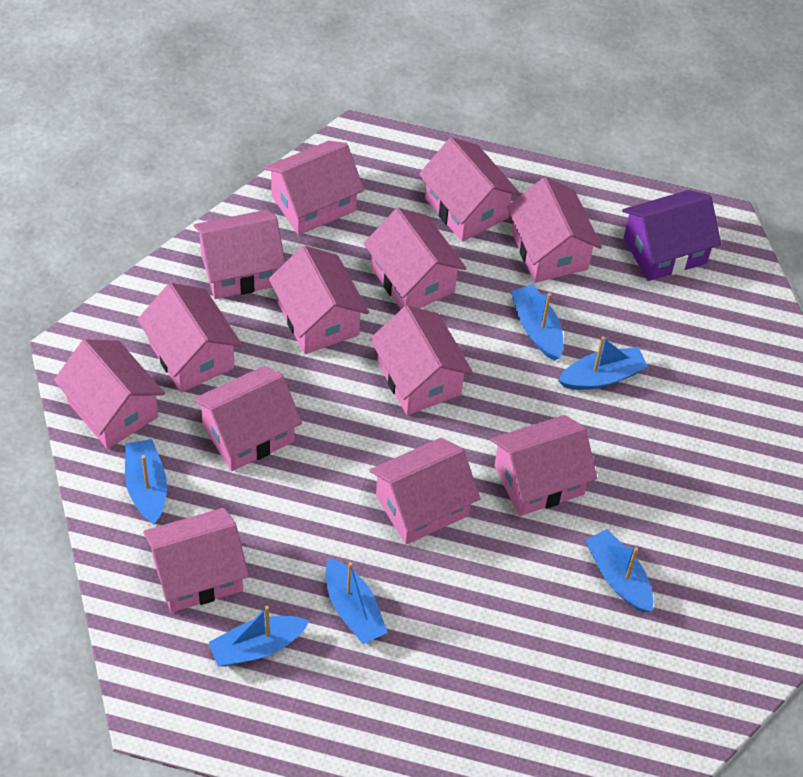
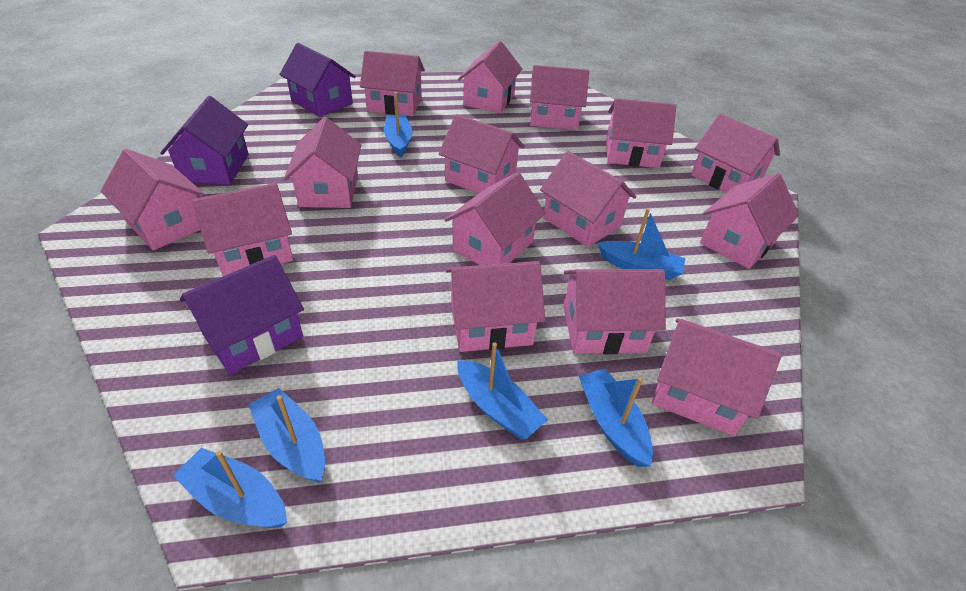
pink house: [54,339,165,449] [137,283,242,393] [143,508,249,612] [193,366,302,471] [194,210,285,299] [264,141,364,235] [269,246,369,354] [364,208,466,309] [370,305,473,415] [370,438,481,545] [419,137,520,242] [491,415,597,516] [507,177,602,283] = 13 -> [101,149,206,251] [192,183,293,276] [284,117,361,208] [360,51,425,116] [439,114,525,194] [445,172,545,265] [446,261,545,352] [458,41,522,113] [530,65,589,130] [540,151,636,247] [563,269,666,354] [606,98,676,168] [652,319,782,436] [691,114,780,193] [700,173,799,269] = 15
purple house: [622,190,721,281] = 1 -> [160,96,249,185] [180,255,304,374] [279,43,356,117] = 3

